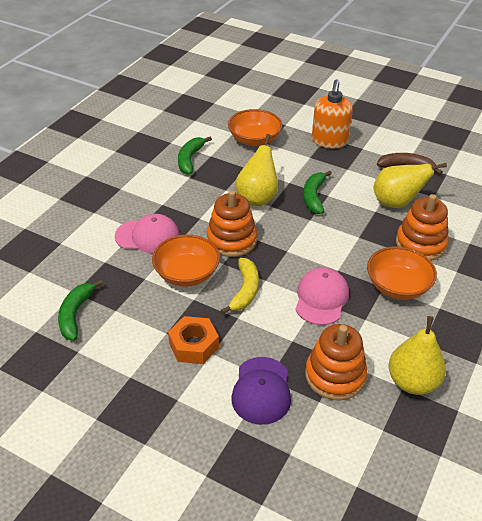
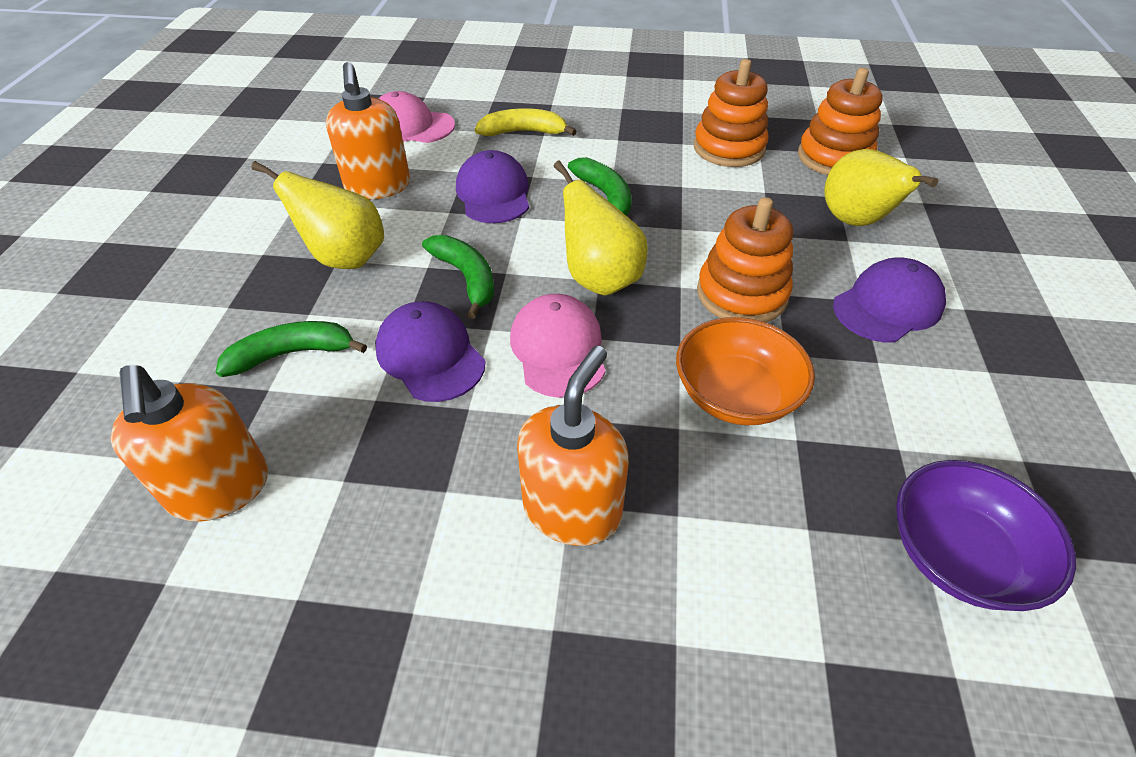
brown banana: [377,153,443,175] = 1 -> none = 0
orange bowl: [152,235,220,287] [228,109,282,146] [367,246,437,300] = 3 -> [676,317,815,425] = 1
orange nut: [168,316,219,364] = 1 -> none = 0
orange soap dispenser: [312,80,353,148] = 1 -> [110,365,268,522] [326,62,410,199] [517,346,629,546] = 3
purple bowl: none = 0 -> [896,460,1076,611] = 1
purple cap: [231,357,291,425] = 1 -> [375,301,486,402] [456,150,529,223] [833,257,946,342] = 3

